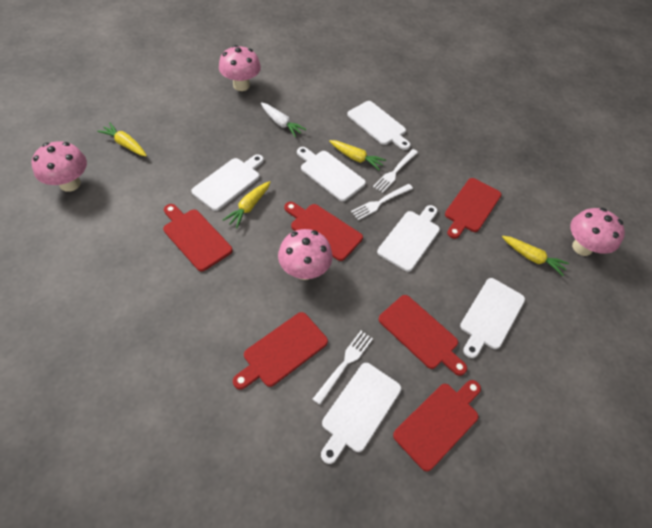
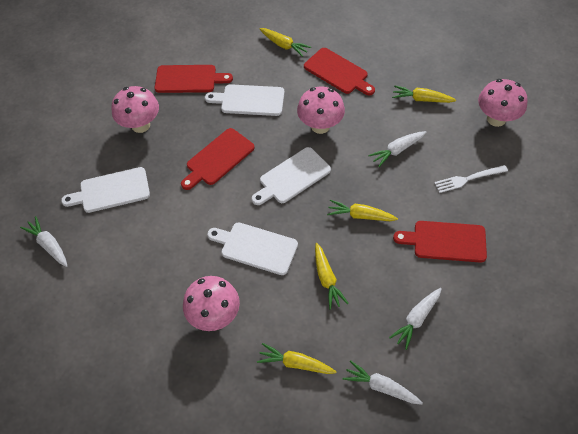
red cutting board: [163,204,232,271] [233,312,328,390] [284,202,363,261] [378,295,467,376] [393,380,481,472] [445,178,502,239] = 6 -> [154,65,233,93] [181,128,255,190] [304,48,375,95] [393,221,487,263] = 4
white carrot: [261,102,306,137] = 1 -> [20,216,67,267] [343,360,423,405] [368,131,426,167] [389,288,442,350] = 4
white cutting board: [191,154,264,211] [297,147,366,201] [321,363,401,464] [347,101,411,150] [377,205,440,272] [460,278,525,358] = 6 -> [61,167,150,213] [205,84,284,116] [207,222,298,275] [252,147,331,205] = 4
white fork: [313,331,373,405] [351,184,413,220] [373,149,418,193] = 3 -> [434,165,508,193] = 1
yellow carrot: [97,122,147,156] [223,181,270,228] [329,140,386,170] [502,236,569,276] = 4 -> [257,343,337,374] [259,28,311,57] [315,243,349,310] [327,200,398,221] [392,85,456,103] = 5

